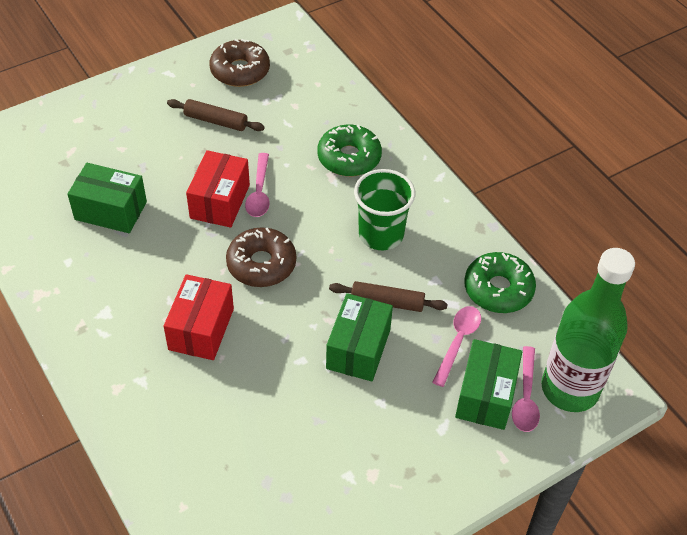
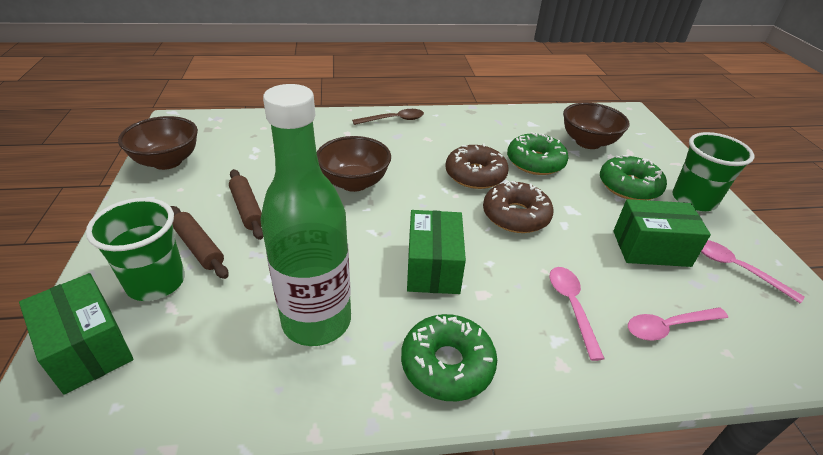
brown bowl: none = 0 -> [118,116,198,170] [317,136,391,192] [563,102,630,149] = 3
brown spoon: none = 0 -> [352,109,424,125] = 1
green cup: [354,169,415,250] = 1 -> [86,198,185,301] [672,132,754,212] = 2
green donut: [317,124,382,176] [464,252,536,313] = 2 -> [401,314,497,401] [507,132,569,175] [600,155,667,200] = 3
red box: [164,274,234,360] [186,150,250,228] = 2 -> none = 0

